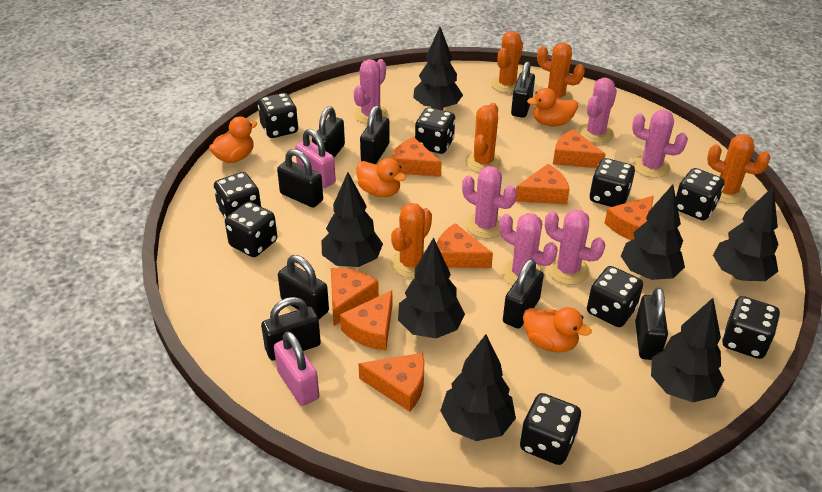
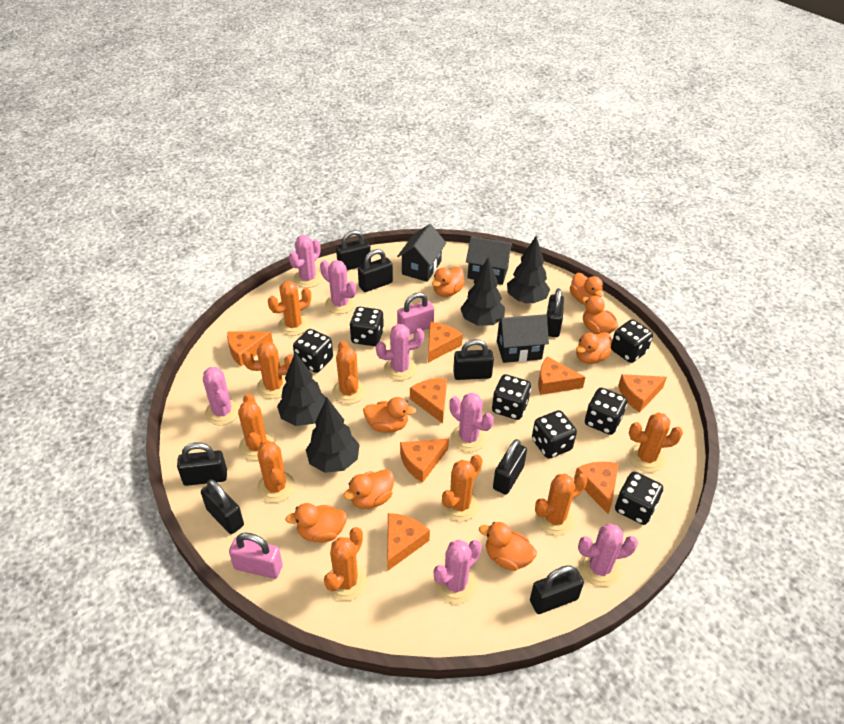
black dice: [214,172,261,218] [225,201,277,257] [258,93,298,138] [415,107,455,154] [520,393,581,465] [587,266,643,327] [590,158,635,207] [676,168,724,221] [722,296,780,359] = 9 -> [293,329,333,373] [350,307,384,346] [492,374,531,420] [532,410,577,459] [585,388,627,435] [611,319,653,363] [615,472,663,525] = 7
black house: none = 0 -> [397,224,446,282] [466,236,513,285] [496,314,549,363] = 3
black tree: [321,172,383,267] [398,237,465,338] [413,27,463,110] [440,334,516,441] [621,184,685,280] [651,298,724,402] [713,186,779,281] = 7 -> [277,352,326,426] [306,398,360,473] [460,258,505,326] [507,236,550,303] = 4
orange cactus: [390,203,432,278] [465,103,502,173] [491,31,523,93] [537,42,585,100] [707,134,770,204] = 5 -> [238,393,275,461] [242,341,293,399] [257,440,295,503] [268,281,311,336] [324,527,367,601] [332,341,366,404] [441,454,483,521] [535,473,587,535] [628,412,683,472] = 9
orange duck: [209,117,258,163] [356,158,406,197] [523,307,592,352] [527,88,578,126] = 4 -> [285,503,347,543] [343,469,394,509] [363,397,416,433] [432,267,465,297] [479,522,537,571] [570,273,604,304] [576,332,612,364] [582,296,618,334] = 8
pink cactus: [354,59,388,124] [462,166,517,239] [499,213,558,286] [545,209,605,285] [578,78,617,143] [632,110,688,178] = 6 -> [203,367,240,425] [289,235,323,288] [320,260,356,314] [376,324,424,380] [433,540,482,604] [449,393,494,452] [578,524,638,587] = 7

